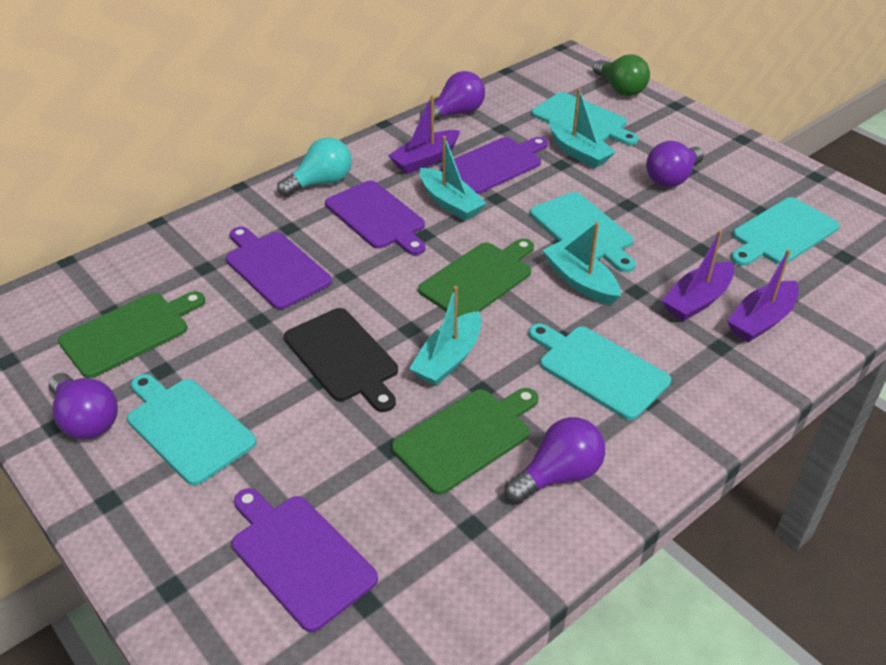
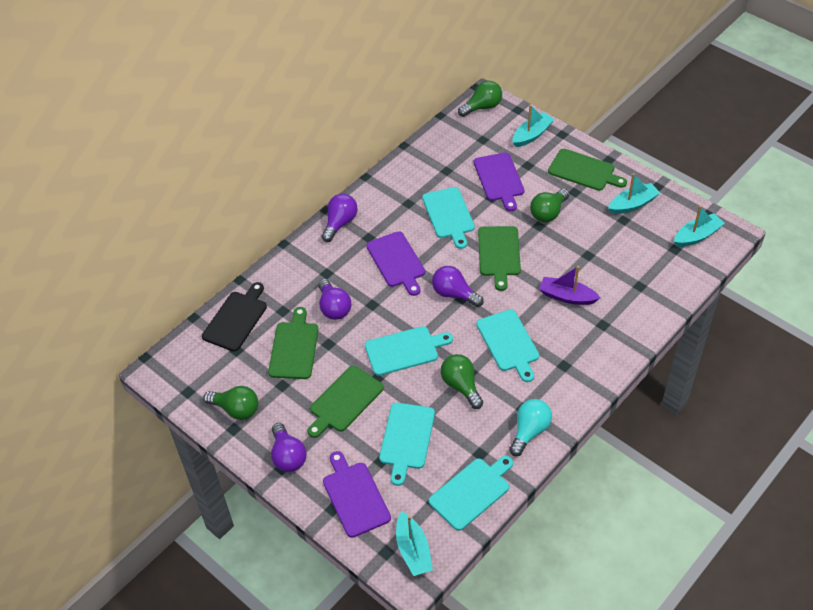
green cutting board: [58,291,205,378] [392,388,538,495] [418,238,534,317] = 3 -> [268,307,319,379] [307,366,384,438] [478,226,521,291] [548,149,627,191] = 4
green light bulb: [593,54,650,96] = 1 -> [203,386,258,420] [441,354,483,409] [458,81,502,117] [530,189,570,222] = 4
purple boat: [388,95,460,174] [662,230,734,321] [727,249,799,342] = 3 -> [539,266,600,305] = 1
purple cutting board: [226,227,332,309] [232,488,378,632] [325,180,426,255] [441,137,548,194] = 4 -> [323,451,391,538] [366,231,425,296] [474,152,524,211] = 3

